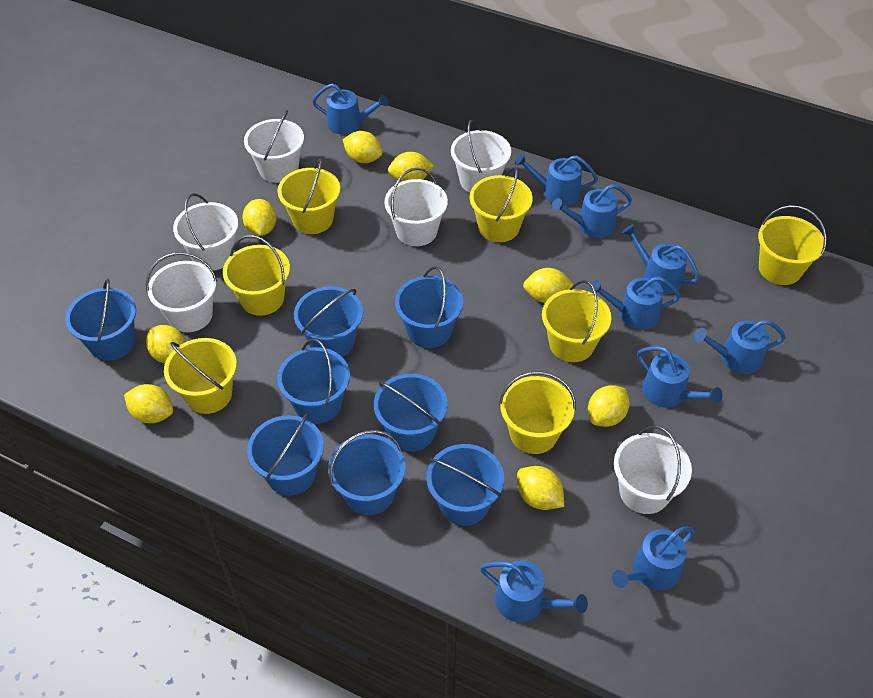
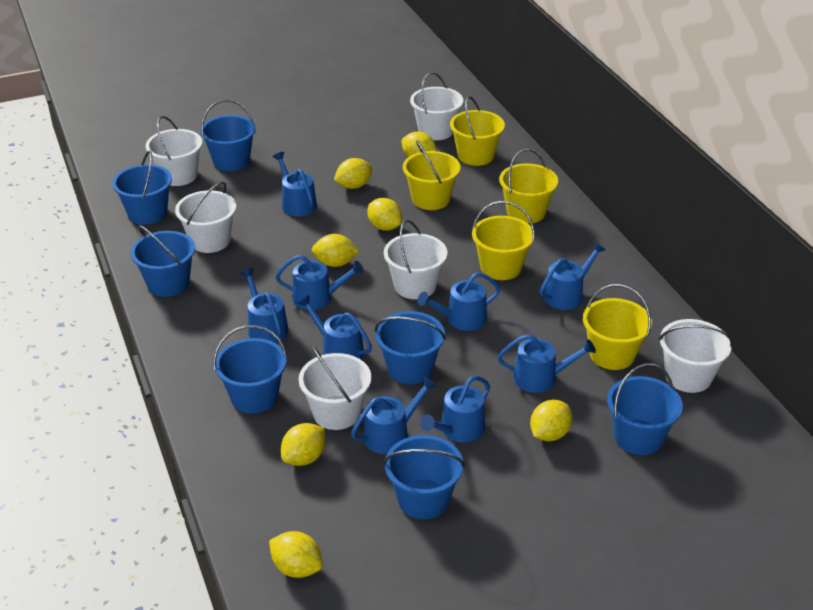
blue bucket: [65,279,136,361] [247,414,324,496] [277,338,350,424] [294,286,363,357] [328,430,406,515] [374,374,448,451] [395,266,463,348] [426,444,504,526] = 8 -> [112,150,172,225] [131,225,195,297] [200,100,256,171] [213,325,287,414] [375,311,446,384] [383,435,465,519] [607,363,683,455] = 7
yellow bucket: [164,338,237,414] [223,235,290,316] [277,158,340,234] [469,167,533,242] [499,371,576,454] [542,280,612,362] [758,205,827,285] = 7 -> [403,140,461,210] [450,96,505,166] [472,201,535,280] [499,149,558,224] [583,284,652,370] = 5
yellow lemon: [124,384,173,423] [146,325,186,363] [242,199,276,236] [343,131,382,163] [388,152,434,182] [517,466,564,510] [523,268,574,303] [588,385,630,427] = 8 -> [269,531,323,578] [281,423,325,466] [312,234,360,267] [334,158,373,189] [367,198,402,231] [401,132,437,157] [530,400,572,441] = 7

